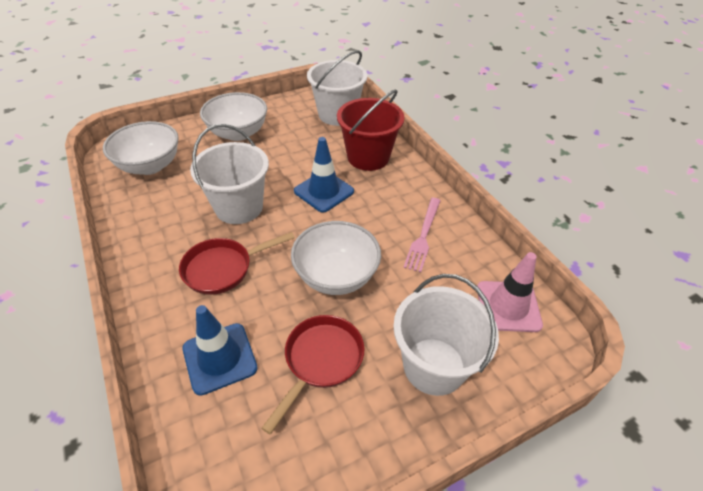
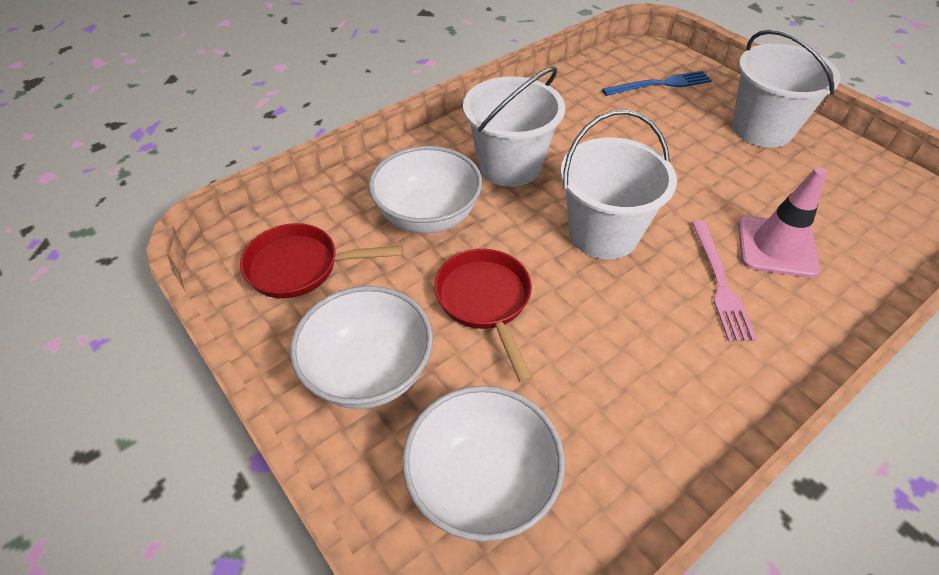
blue fork: none = 0 -> [602,70,712,96] = 1
blue traffic cone: [183,305,258,396] [294,137,354,213] = 2 -> none = 0
red bucket: [337,89,405,171] = 1 -> none = 0

